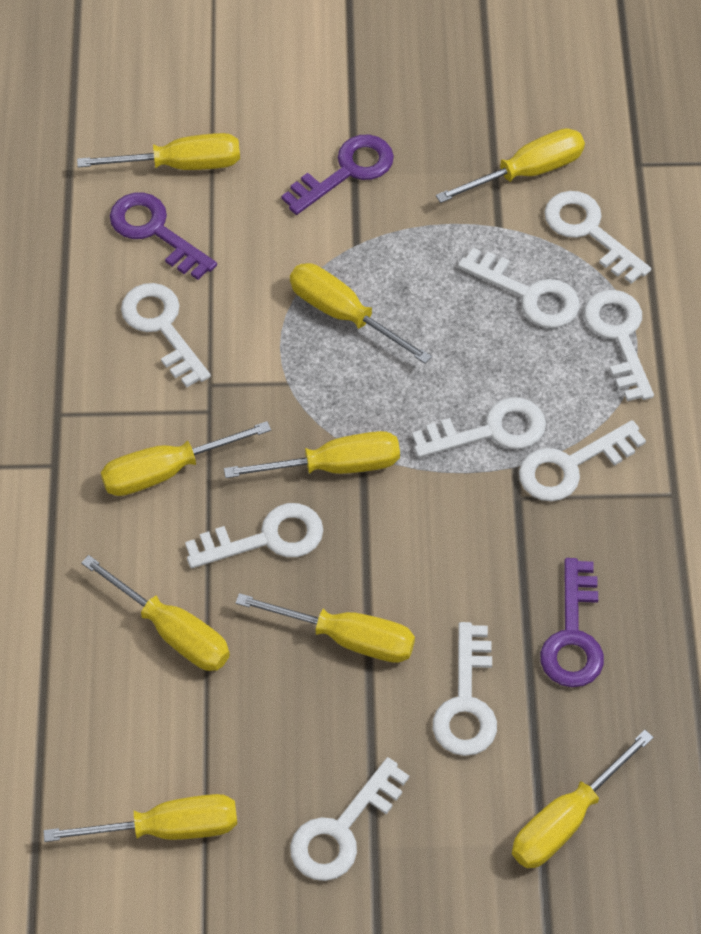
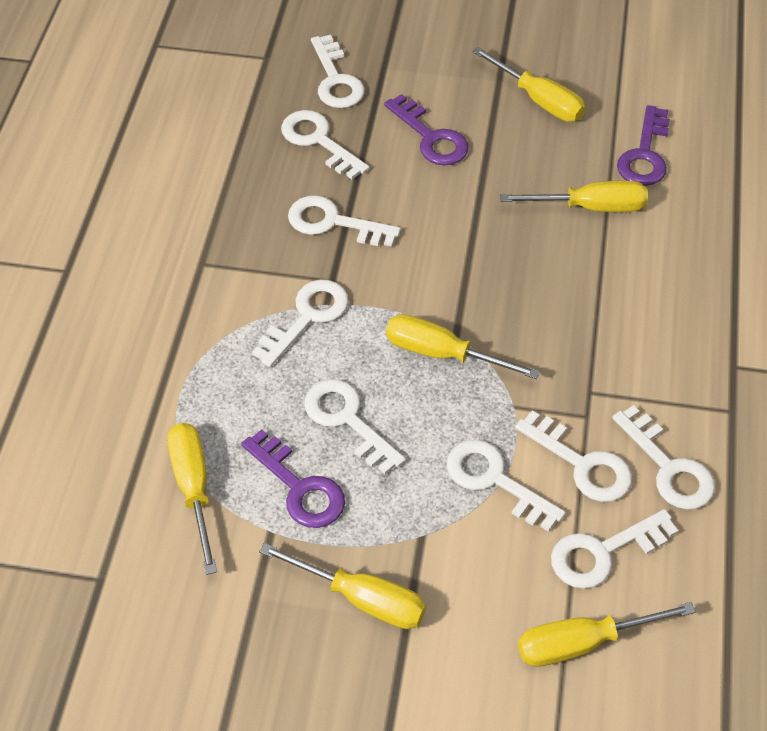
yellow screwdriver: [43,794,237,842] [77,133,240,170] [81,555,230,671] [101,421,271,496] [224,431,400,478] [236,593,415,663] [290,263,432,364] [436,128,585,203] [512,730,654,868] = 9 -> [167,423,217,575] [259,543,426,629] [386,314,540,379] [472,47,585,122] [500,181,648,212] [518,602,696,667] = 6

